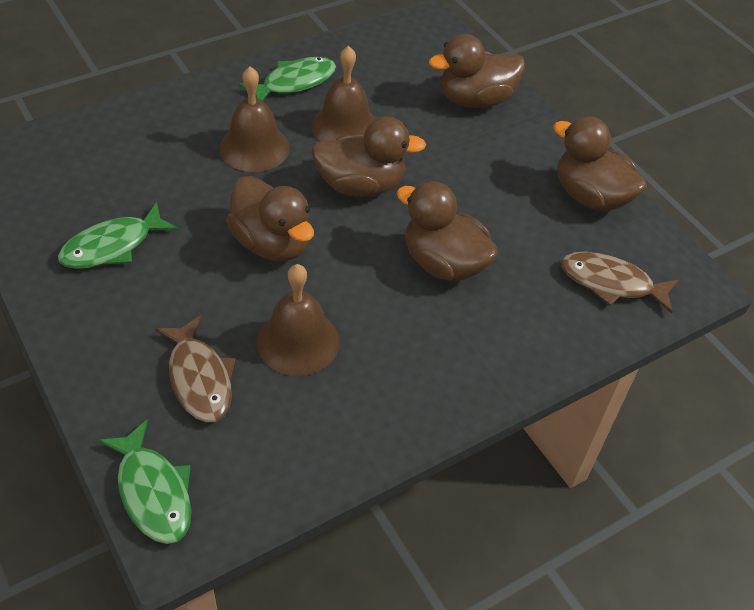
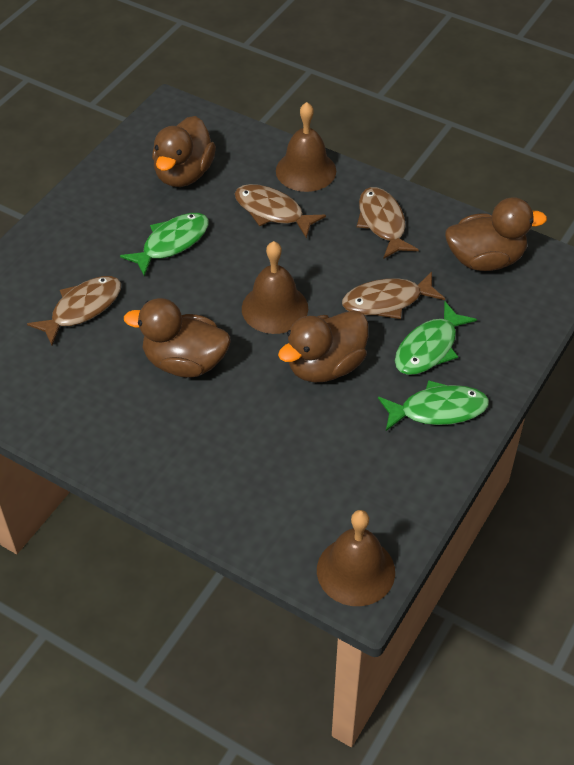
brown duck: [226,176,314,261] [311,116,426,197] [397,181,498,281] [429,34,525,108] [553,116,647,211] = 5 -> [124,298,230,378] [152,116,216,187] [278,310,369,382] [445,197,547,271] = 4
brown fish: [155,315,236,423] [561,252,679,314] = 2 -> [27,276,121,345] [235,184,326,239] [342,272,445,319] [357,187,419,259] = 4

